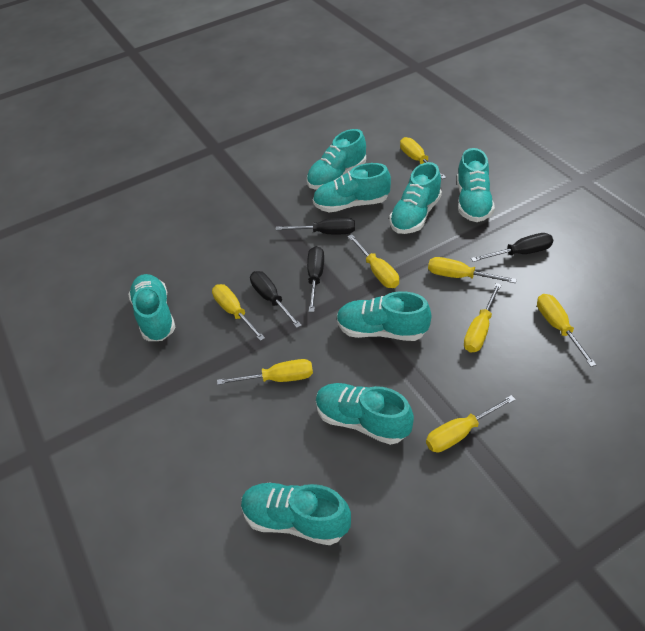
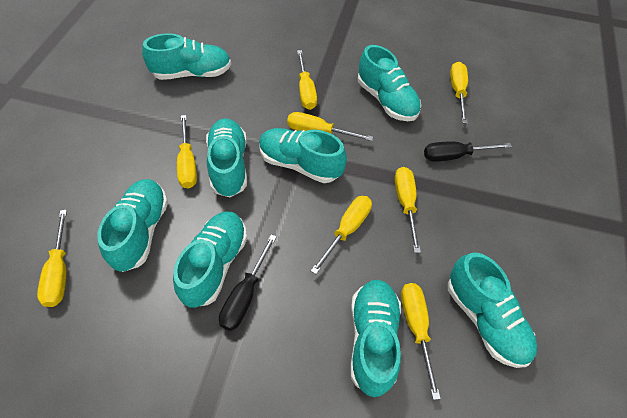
black screwdriver: [250,271,302,328] [275,218,355,234] [307,246,324,312] [471,233,553,262] = 4 -> [219,234,277,331] [424,141,512,162] = 2

